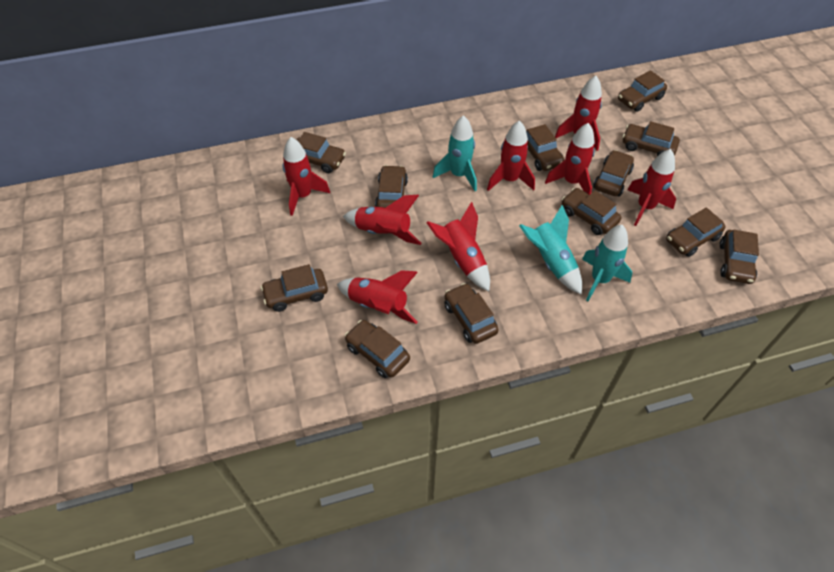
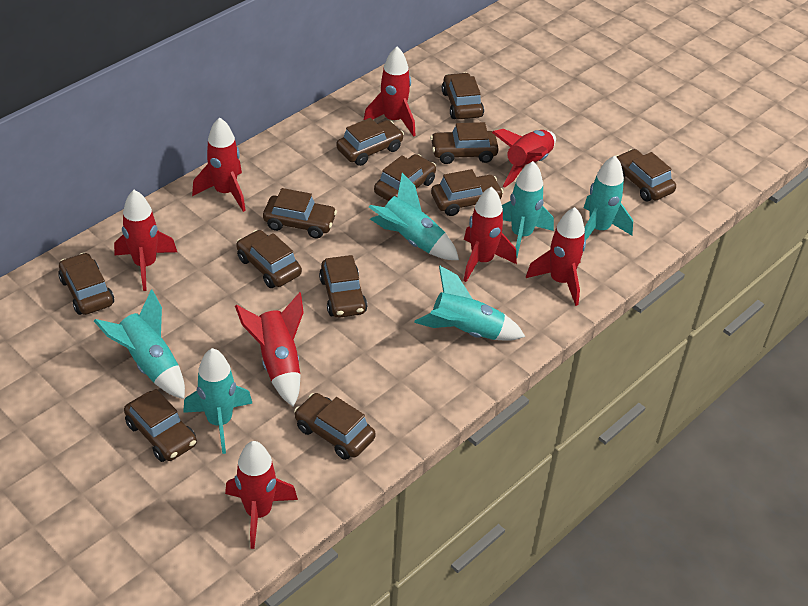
turquoise rocket: [433,115,477,191] [519,205,582,294] [582,225,632,301] = 3 -> [94,289,185,399] [183,348,252,454] [369,173,459,260] [414,266,525,341] [502,161,554,259] [584,156,633,240] = 6

